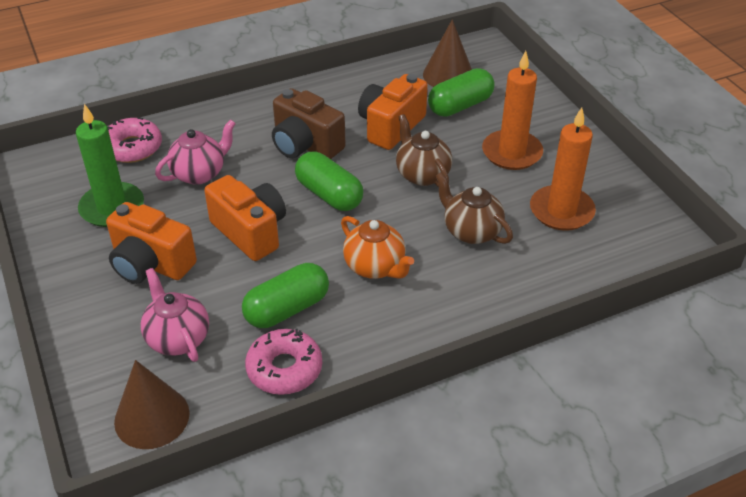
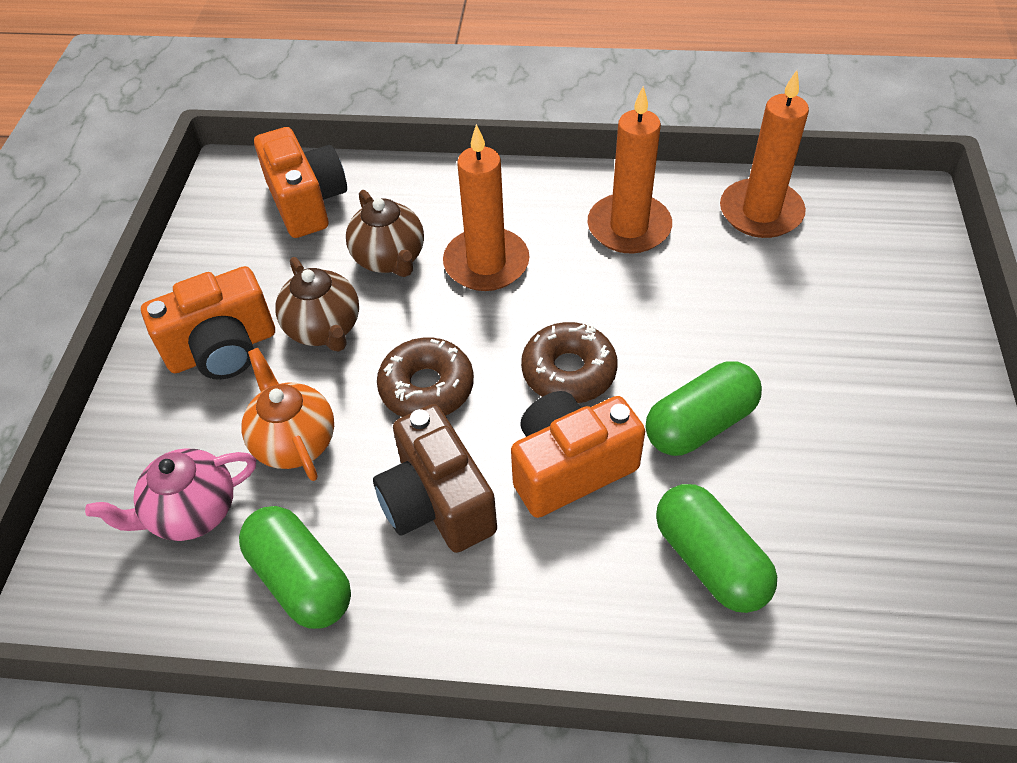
brown cone: [114,360,190,449] [423,19,472,87] = 2 -> none = 0
brown donut: none = 0 -> [377,337,474,417] [521,322,618,403] = 2
green candle: [76,104,144,227] = 1 -> none = 0
orange candle: [482,51,543,170] [530,108,596,231] = 2 -> [443,124,530,291] [587,86,672,254] [720,70,809,238] = 3
pink donut: [108,117,162,163] [245,329,322,395] = 2 -> none = 0
pink teapot: [141,268,209,362] [155,119,236,185] = 2 -> [85,448,256,541] = 1

